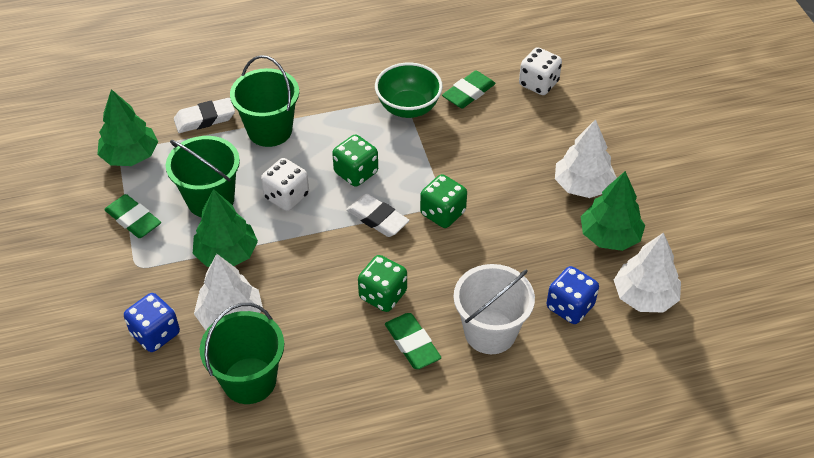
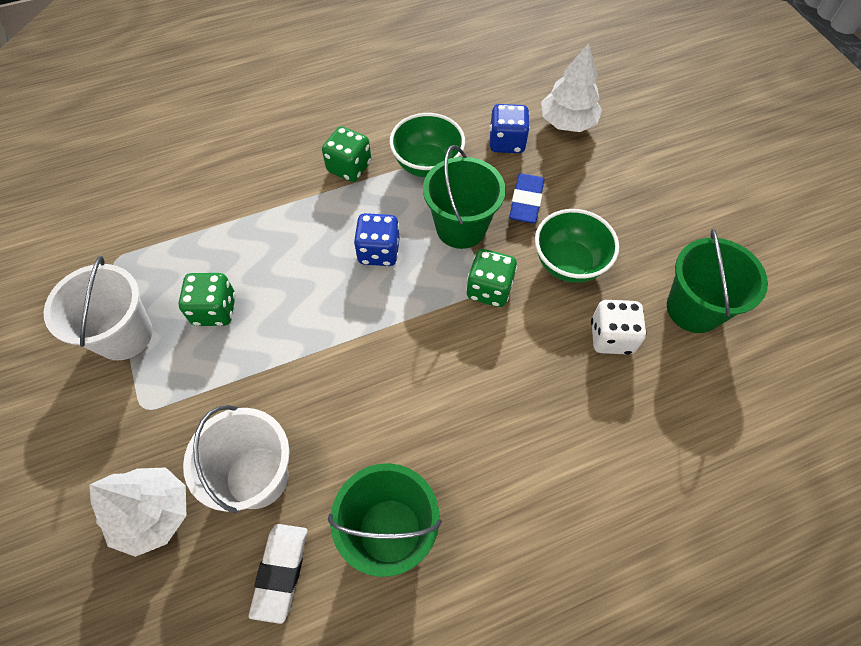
blue eraser: none = 0 -> [509,173,544,223] = 1
green bowl: [375,62,443,118] = 1 -> [390,113,465,177] [535,209,619,283] = 2
green eraser: [104,194,161,238] [385,313,441,369] [442,71,496,109] = 3 -> none = 0
green tree: [97,89,158,166] [193,189,258,267] [581,171,645,251] = 3 -> none = 0
white bucket: [454,264,535,354] = 1 -> [44,256,153,360] [183,405,290,513] = 2
white dice: [261,158,309,211] [519,47,562,95] = 2 -> [591,300,646,355] = 1
white eraser: [174,98,235,133] [346,194,410,237] = 2 -> [249,524,308,624] = 1
white tree: [194,254,263,330] [555,119,617,198] [614,232,681,313] = 3 -> [89,467,186,557] [541,43,602,132] = 2

